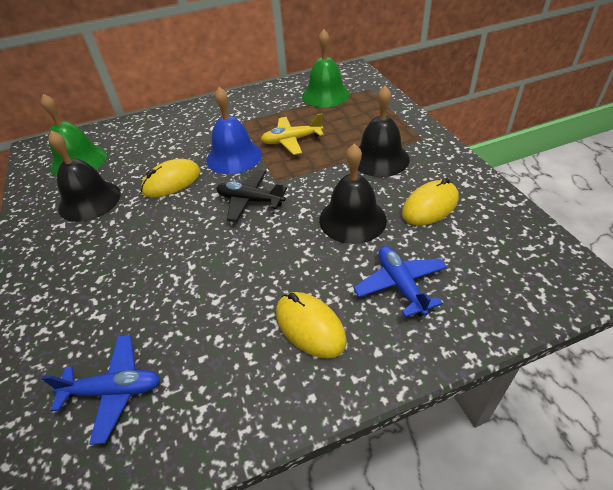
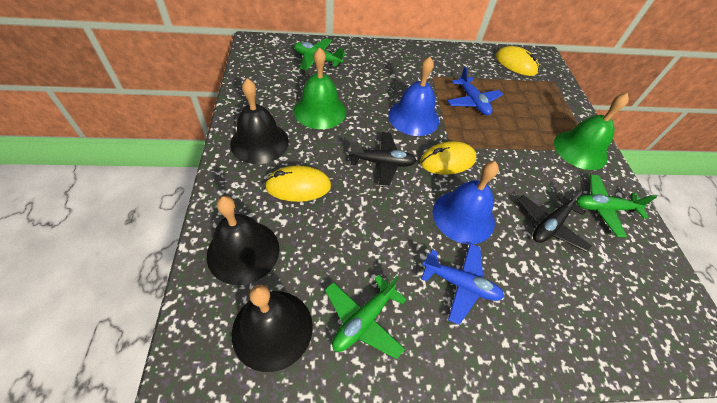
black plane: [216,170,287,222] = 1 -> [349,132,417,188] [518,191,592,252] = 2
blue bell: [206,87,262,174] = 1 -> [388,57,439,136] [433,161,499,244] = 2
green plane: none = 0 -> [294,38,346,71] [325,275,407,359] [576,175,657,237] = 3
yellow plane: [261,113,324,155] = 1 -> none = 0

